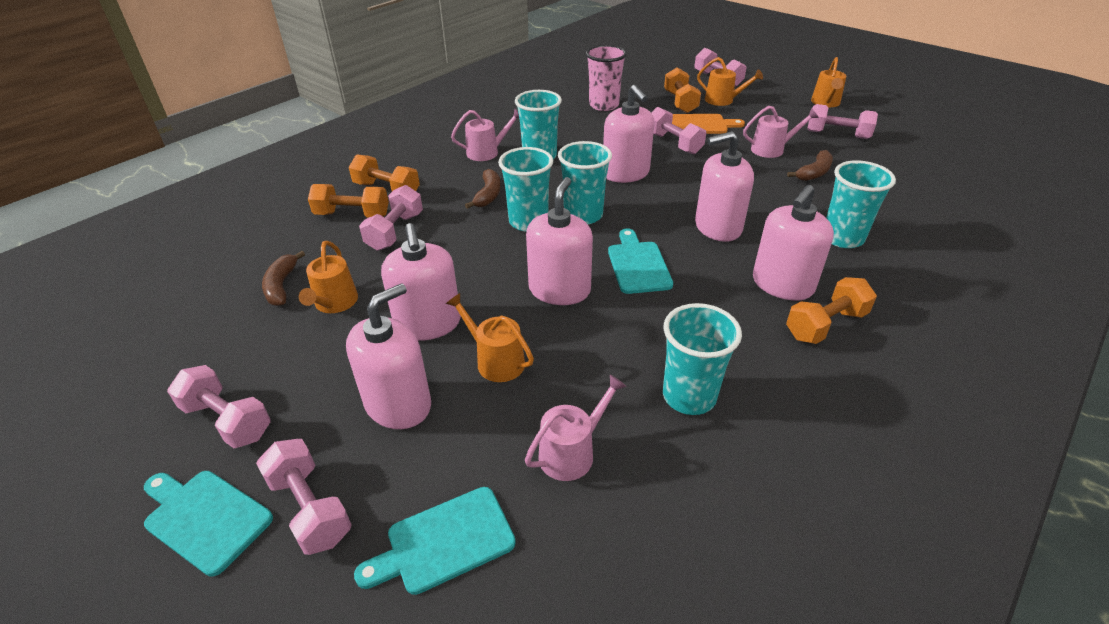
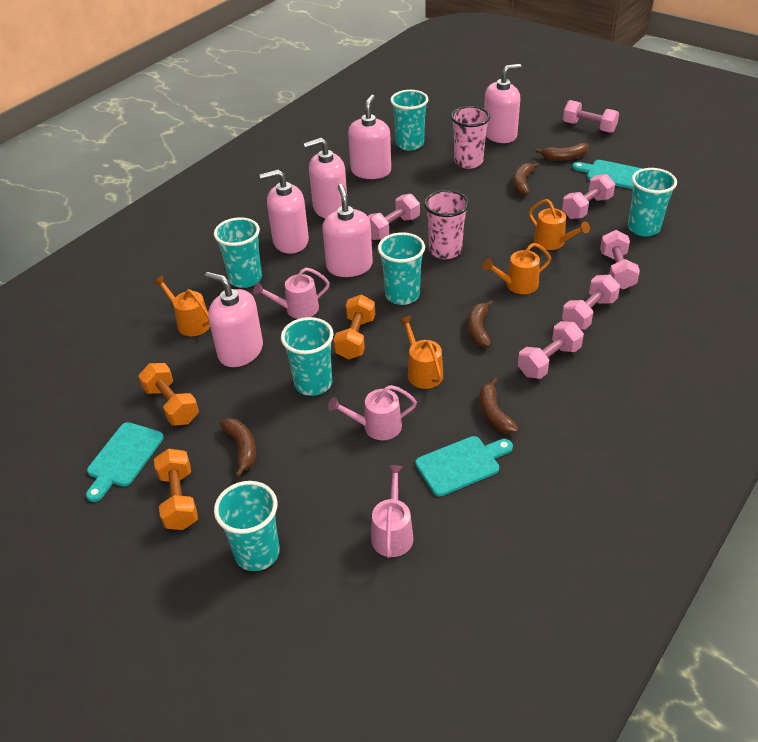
brown banana: [262,251,305,306] [465,169,501,209] [787,150,833,181] = 3 -> [220,418,256,477] [467,300,493,347] [480,377,518,434] [513,163,539,195] [536,143,589,161] = 5
orange cutting board: [672,114,745,134] = 1 -> none = 0
orange dumbbell: [308,184,389,217] [349,154,420,191] [664,67,701,113] [786,277,877,344] = 4 -> [138,363,199,426] [154,449,198,530] [334,295,375,360] = 3
pink cup: [586,45,627,111] = 1 -> [424,190,469,259] [451,106,490,169] = 2
turquoise cup: [498,147,553,232] [515,90,562,159] [558,141,612,224] [663,303,742,415] [826,160,896,248] = 5 -> [214,217,262,288] [214,481,280,571] [281,317,334,396] [378,232,425,305] [390,90,429,151] [628,168,677,236] = 6

